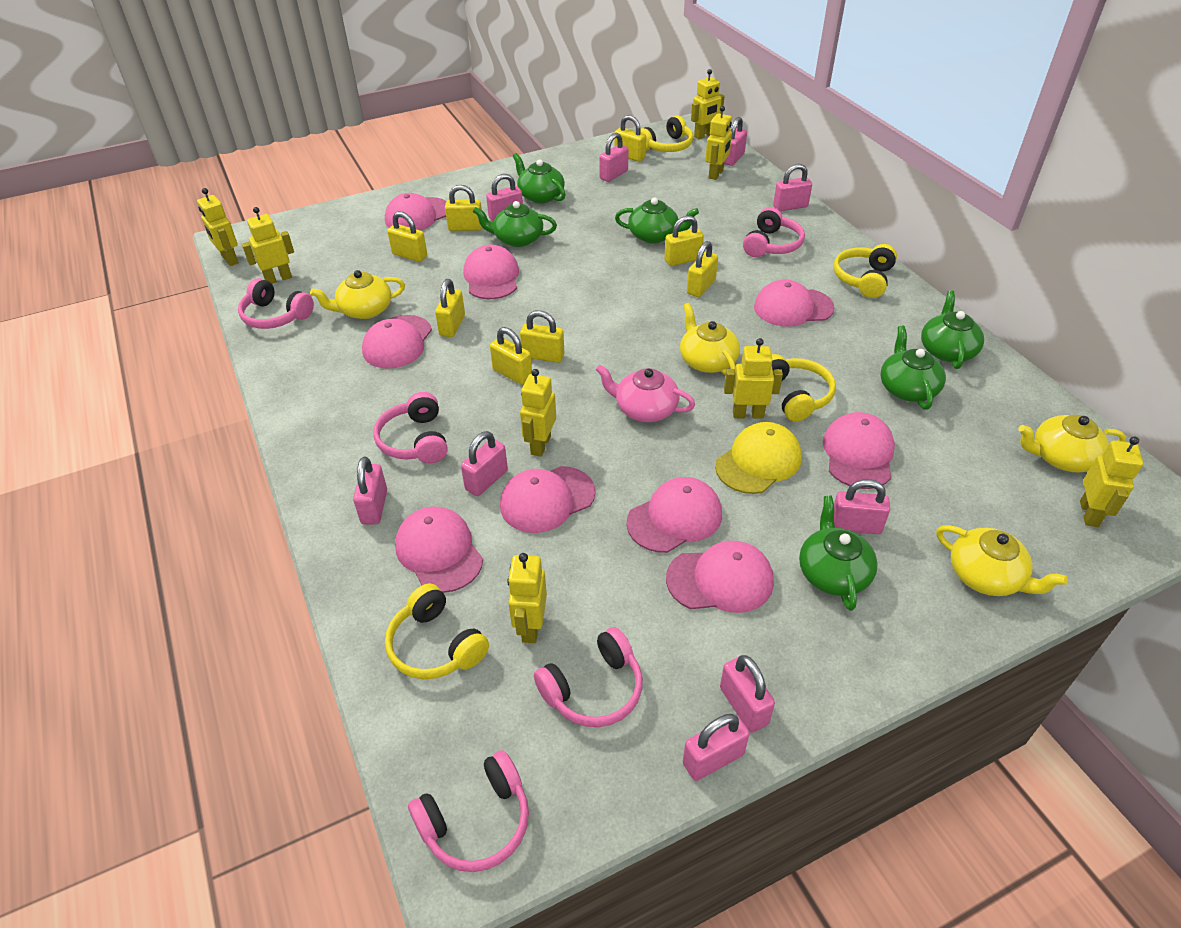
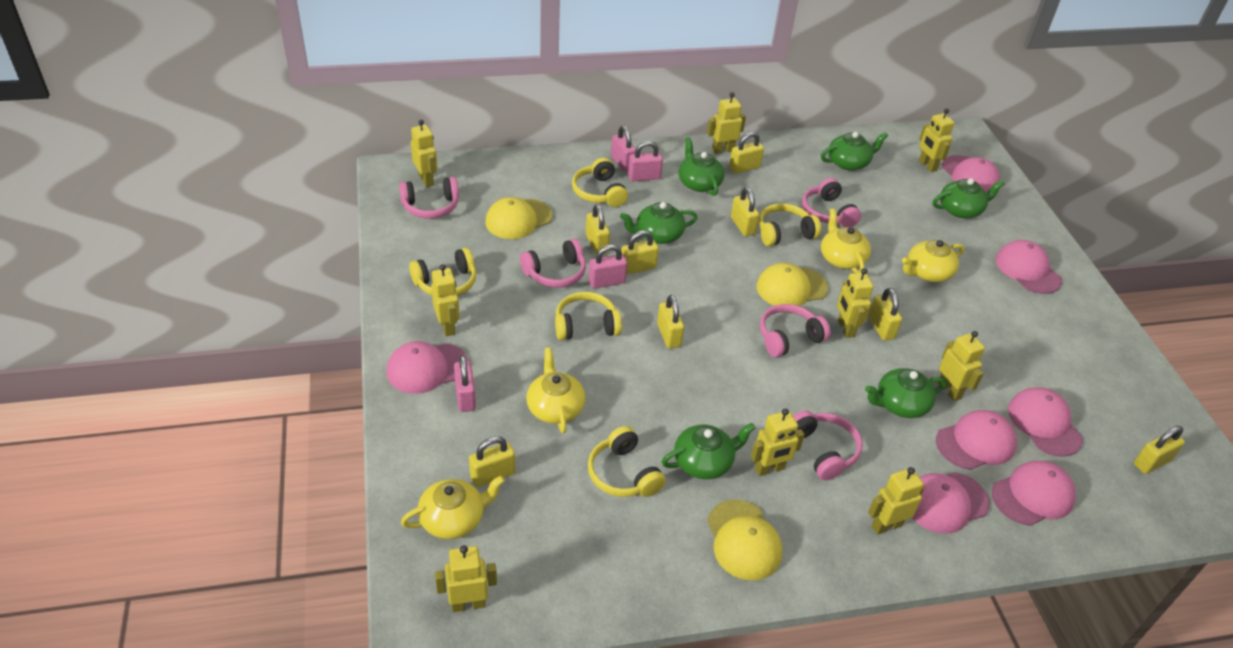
pink cap: [362,315,432,369] [385,193,446,230] [395,506,483,593] [463,245,519,299] [500,466,596,533] [626,477,722,553] [666,541,774,613] [754,280,835,327] [823,412,895,489] = 9 -> [387,341,468,394] [912,472,990,534] [936,410,1017,470] [942,155,1000,192] [992,461,1076,526] [996,240,1062,294] [1008,387,1083,457] = 7
pink padlock: [353,456,387,524] [461,431,508,496] [486,174,523,222] [599,133,629,182] [683,714,749,781] [720,655,775,733] [724,117,747,166] [773,164,812,211] [834,479,890,534] = 9 -> [454,355,476,412] [589,245,627,289] [611,126,636,172] [628,141,663,182] = 4
pink teapot: [596,364,695,422] = 1 -> none = 0
yellow cap: [715,422,802,494] = 1 -> [485,197,553,239] [707,500,782,580] [756,263,828,306] = 3
yellow headphones: [385,583,489,679] [640,116,693,152] [772,354,836,422] [833,244,897,298] = 4 -> [409,248,476,296] [555,292,622,340] [572,158,628,207] [588,426,666,497] [759,203,821,246] = 5
yellow robot: [197,188,239,266] [242,207,294,284] [507,553,547,643] [520,369,556,457] [691,69,724,139] [705,106,732,180] [724,338,783,419] [1080,437,1143,527] = 8 -> [411,120,438,187] [431,264,460,336] [435,545,497,612] [707,92,746,154] [751,408,805,476] [837,268,873,338] [868,467,924,535] [919,108,955,172] [938,331,985,401] = 9

